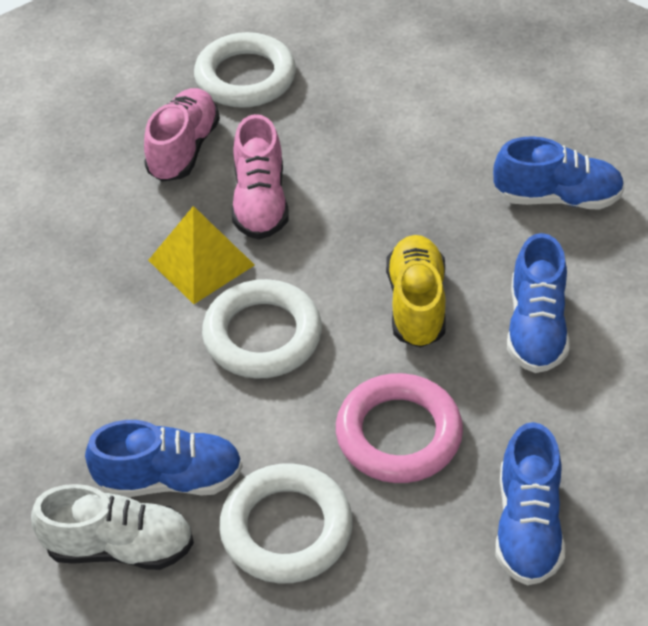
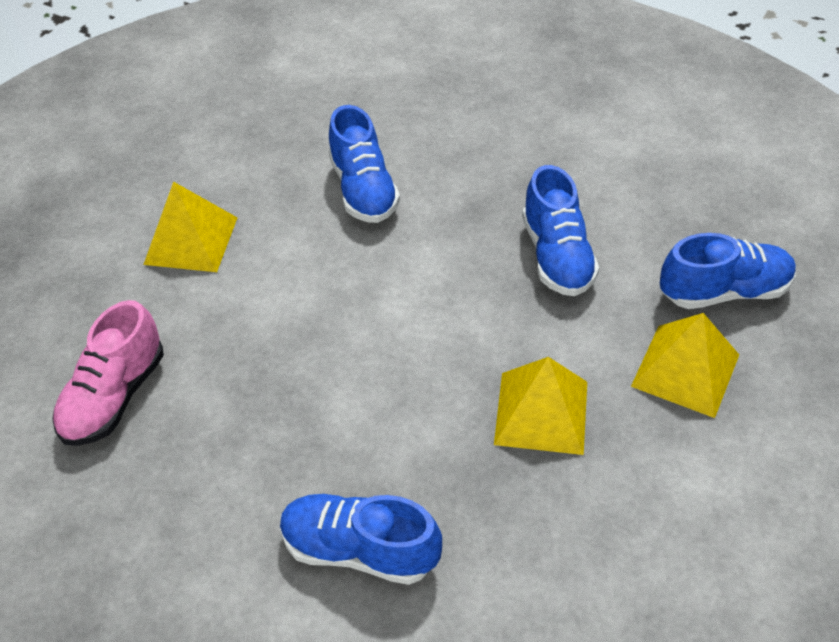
pink ring: [336,373,463,483] = 1 -> none = 0
pink shoe: [144,88,220,182] [232,114,289,239] = 2 -> [52,300,164,446] = 1
white ring: [194,32,296,108] [202,279,322,378] [219,463,353,583] = 3 -> none = 0
white shoe: [31,484,194,570] = 1 -> none = 0
yellow pyramid: [148,206,255,304] = 1 -> [143,182,237,272] [494,357,587,455] [631,313,739,418] = 3
yellow shoe: [386,235,446,348] = 1 -> none = 0

